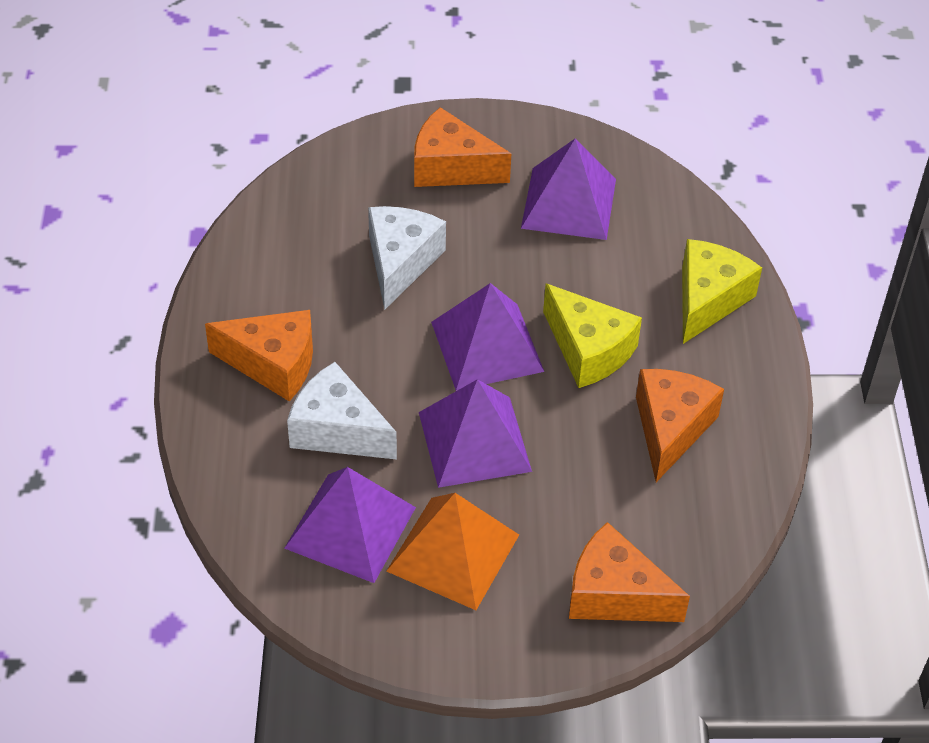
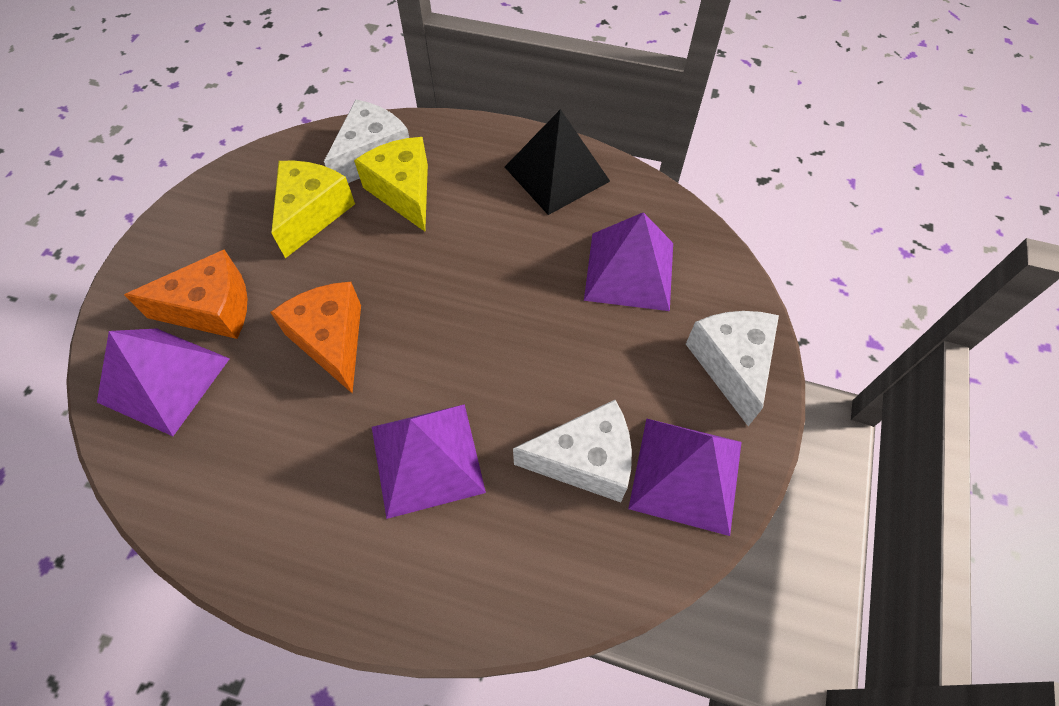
black pyramid: none = 0 -> [505,109,610,215] = 1
orange cheese: [205,310,313,402] [414,107,511,187] [569,522,690,622] [636,369,724,482] = 4 -> [124,250,247,339] [270,282,361,394] = 2
orange pyramid: [386,493,519,610] = 1 -> none = 0
white cheese: [287,362,397,460] [368,206,446,310] = 2 -> [324,100,409,183] [513,400,632,502] [686,311,779,426] = 3

